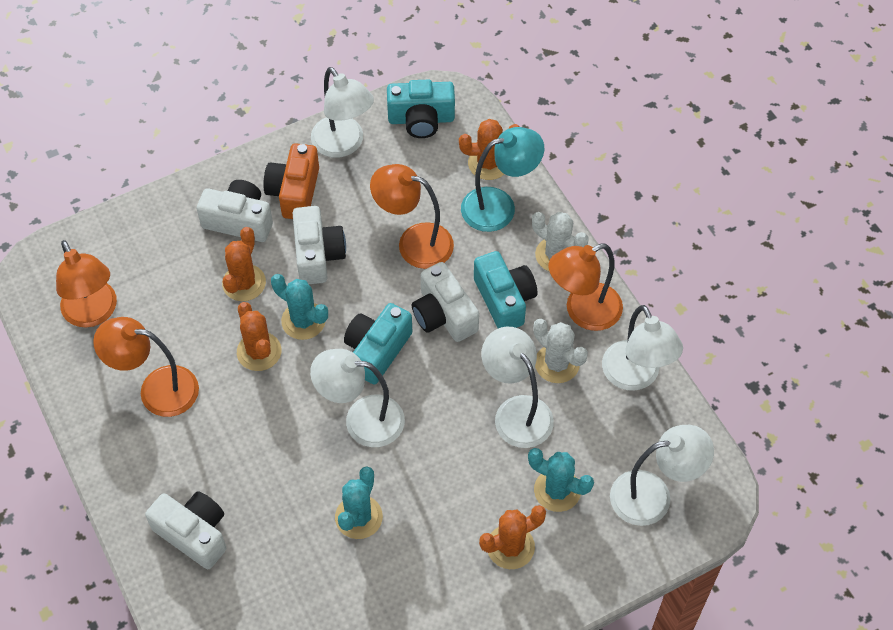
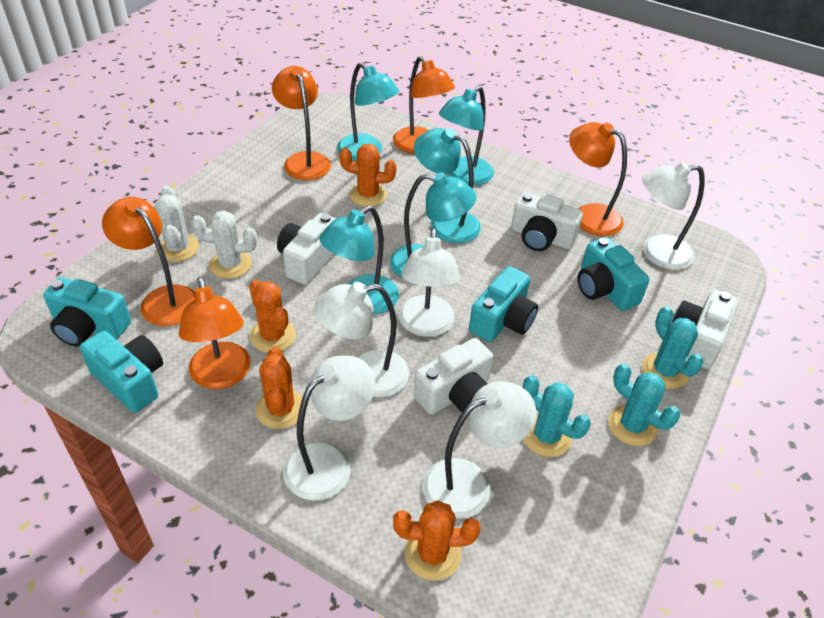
orange camera: [263,143,319,219] = 1 -> none = 0
orange lamp: [56,240,117,328] [93,317,199,417] [370,164,454,269] [549,244,623,331] = 4 -> [102,197,195,326] [179,277,251,389] [272,66,331,180] [393,56,455,153] [569,122,627,236] = 5
turquoise camera: [344,303,412,385] [387,80,455,138] [474,251,537,328] = 3 -> [43,277,131,346] [80,331,163,413] [469,266,538,342] [577,237,650,311] = 4
turquoise lamp: [461,127,544,232] = 1 -> [319,206,399,314] [337,62,399,161] [390,172,477,277] [414,128,481,243] [439,86,494,186] = 5

